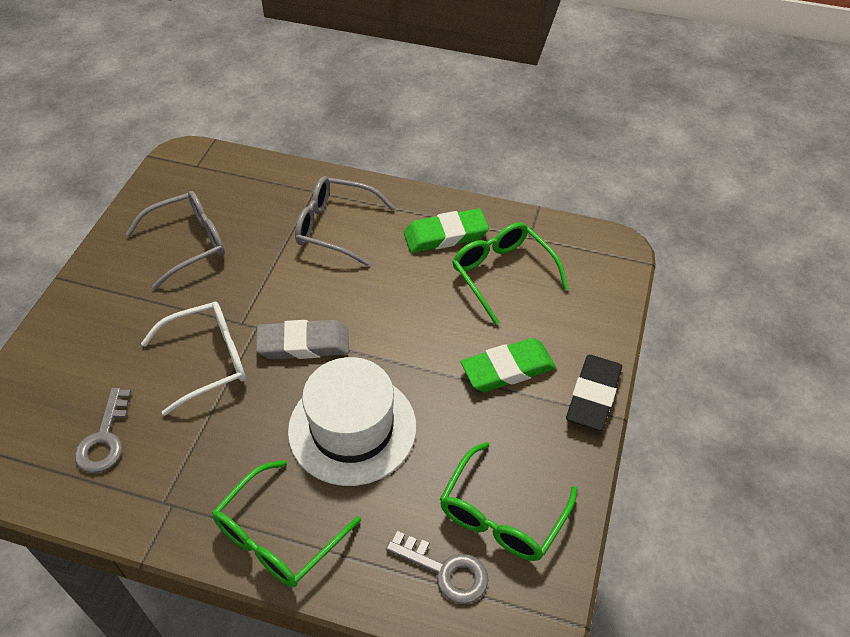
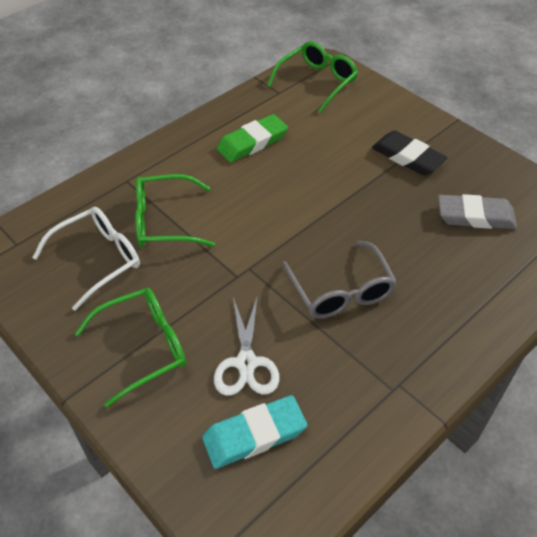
green eraser: [404,208,489,253] [461,338,556,392] = 2 -> [217,114,288,163] = 1
grey glasses: [126,191,225,289] [295,176,395,266] = 2 -> [282,241,397,319] = 1
grey key: [75,388,131,473] [386,531,488,604] = 2 -> none = 0
turquoise eraser: none = 0 -> [202,395,307,469] = 1
white hat: [288,357,416,486] = 1 -> none = 0
white scissors: none = 0 -> [214,295,280,396] = 1

